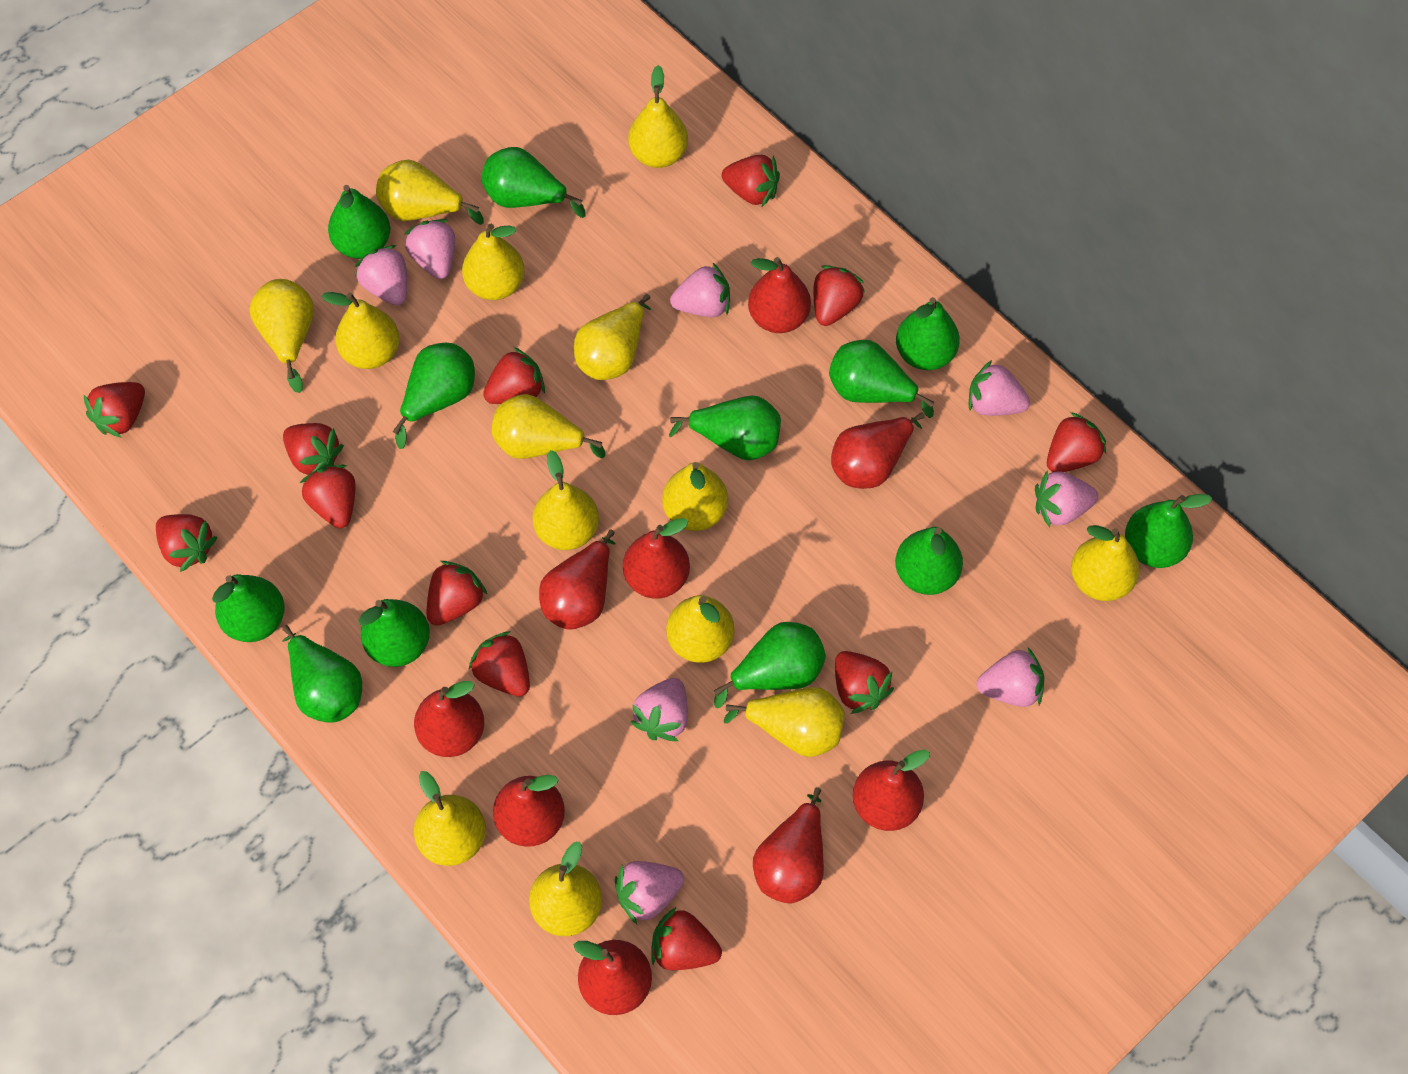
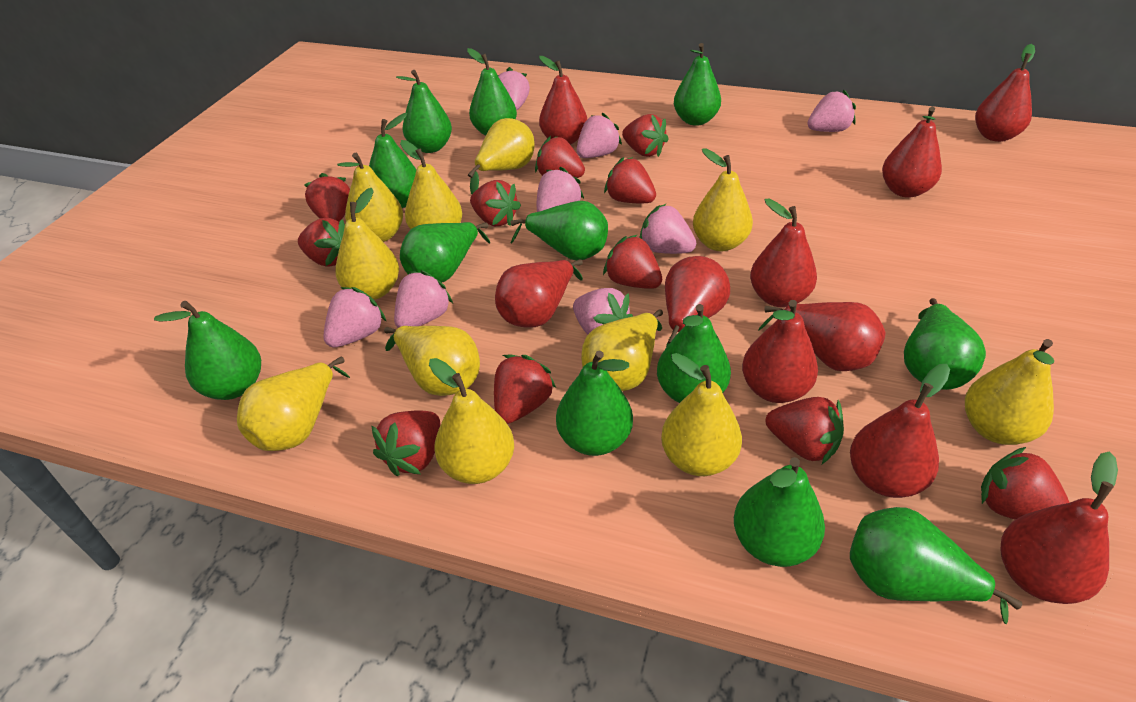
red pear: [414,681,484,757] [493,775,565,847] [539,529,616,630] [573,940,652,1015] [623,518,690,599] [748,257,811,333] [753,787,824,904] [831,412,925,489] [853,749,930,831] = 9 -> [495,259,583,328] [539,56,587,145] [665,256,730,347] [742,300,818,403] [750,199,817,307] [758,302,886,371] [850,364,950,498] [882,107,942,198] [975,44,1035,142] [1001,451,1118,604] = 10
red strawberry: [84,382,145,438] [156,514,217,572] [283,423,344,475] [300,465,356,528] [427,561,487,626] [469,631,530,697] [483,347,545,404] [651,907,722,970] [722,155,780,207] [813,265,865,326] [835,651,894,714] [1047,412,1106,472] = 12 -> [298,218,345,267] [304,173,350,222] [372,411,440,476] [470,180,521,226] [494,355,556,424] [535,136,585,178] [603,234,662,289] [604,157,656,203] [622,114,669,157] [765,397,844,464] [981,447,1070,520] = 11
yellow pear: [250,279,314,393] [322,292,400,369] [376,160,484,225] [414,771,486,866] [462,224,525,300] [492,394,605,459] [529,841,602,936] [532,450,599,550] [574,294,651,380] [628,65,688,168] [662,462,728,531] [666,595,735,663] [724,687,845,757] [1071,525,1140,601] = 14 -> [237,356,350,451] [335,188,399,300] [337,153,403,242] [384,326,480,396] [400,140,462,230] [429,358,514,484] [468,118,535,194] [581,309,663,391] [661,353,742,476] [693,149,753,251] [965,339,1054,445] = 11

